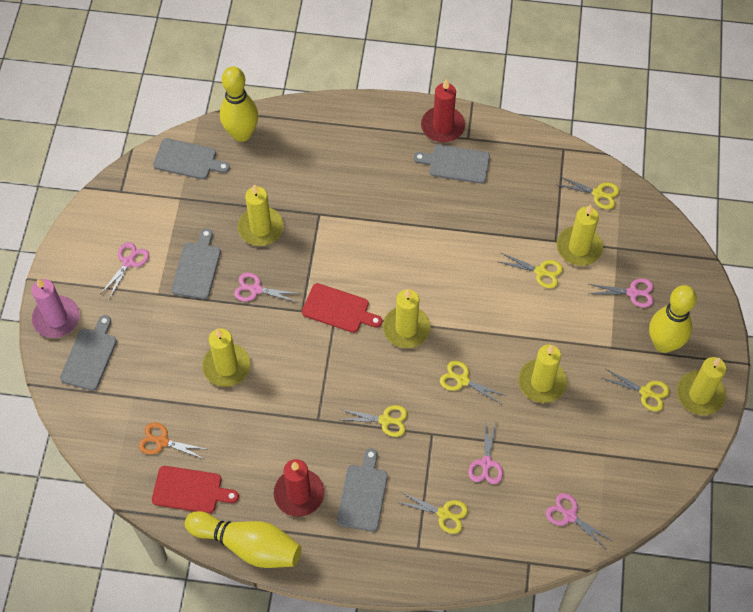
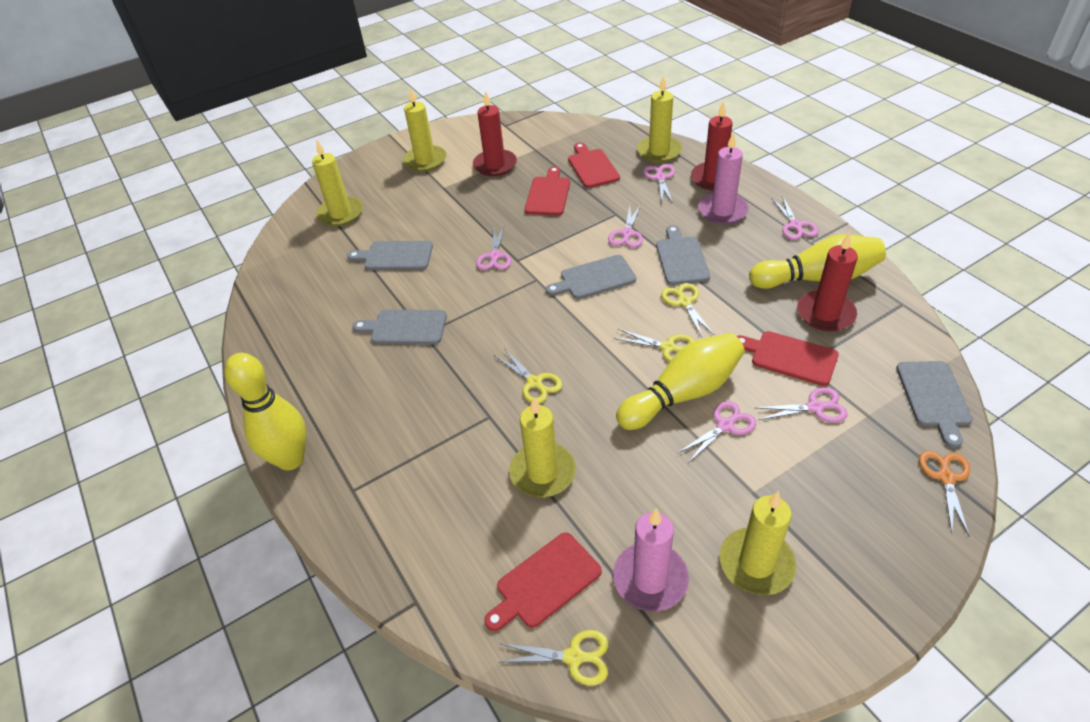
pink candle: [31,278,80,338] = 1 -> [613,508,689,612] [698,132,749,224] = 2
pink scissors: [101,242,149,299] [234,273,301,302] [468,419,503,484] [546,493,613,548] [589,278,653,307] = 5 -> [476,226,511,270] [608,204,643,248] [643,164,675,203] [678,401,756,463] [755,387,848,423] [772,196,819,240] = 6
red candle: [274,459,324,517] [421,79,465,143] = 2 -> [473,91,517,176] [691,101,733,191] [797,232,858,331] = 3
red cutting board: [152,466,239,514] [302,283,382,333] = 2 -> [484,532,602,631] [525,166,570,216] [568,143,620,188] [737,331,839,386] = 4
yellow candle: [202,328,251,387] [238,184,284,246] [383,289,431,348] [518,345,567,403] [557,204,603,266] [677,357,726,415] = 6 -> [312,140,363,226] [403,87,447,172] [509,397,576,497] [637,76,682,163] [720,491,796,596] = 5
yellow scissors: [340,405,408,437] [397,492,468,534] [440,361,507,404] [499,253,563,289] [556,176,620,209] [602,369,670,411] = 6 -> [495,348,562,404] [500,630,609,686] [613,329,695,362] [661,283,714,337] = 4

